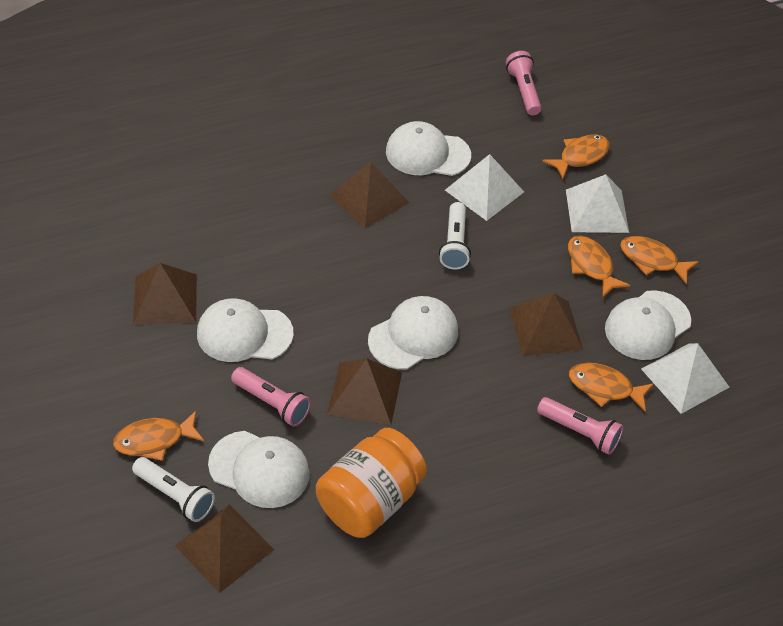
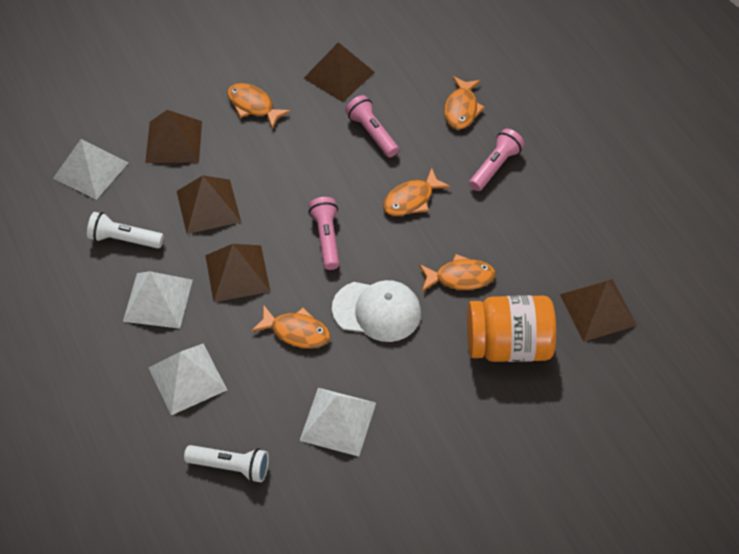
white cap: [197,298,294,362] [208,431,310,508] [368,296,458,369] [386,121,471,176] [605,290,691,360] = 5 -> [332,280,421,342] = 1
white pyramid: [445,154,524,221] [566,174,629,233] [641,343,729,414] = 3 -> [53,139,129,200] [123,271,193,329] [149,344,227,415] [299,388,376,457] = 4

